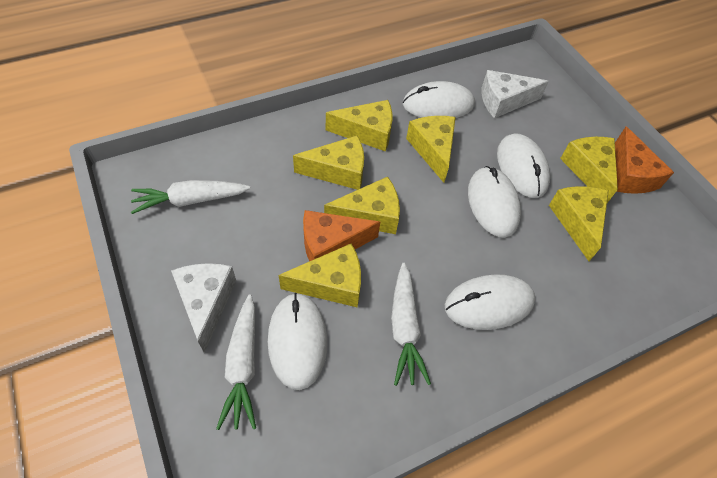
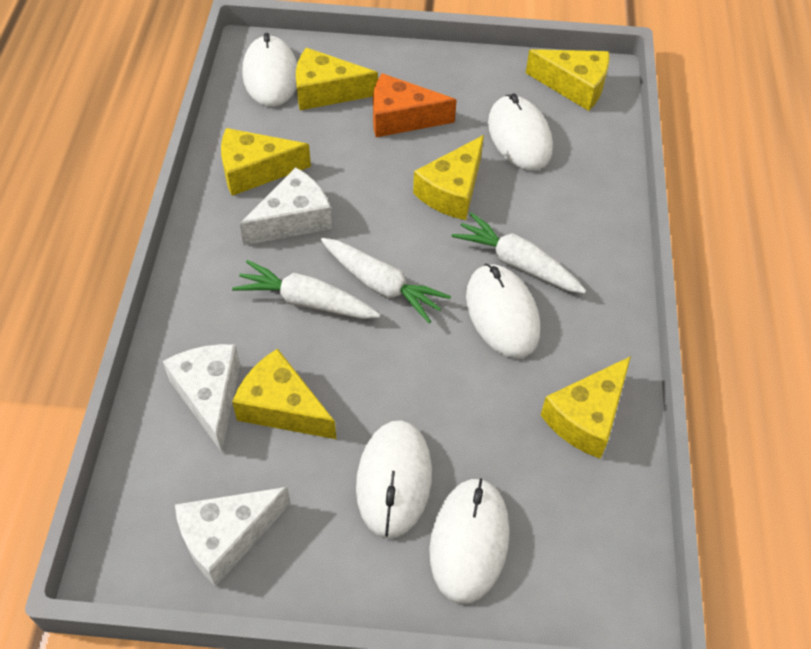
orange cheese: [303,210,380,261] [615,127,674,194] = 2 -> [373,73,457,137] = 1
white cheese: [171,263,236,353] [482,70,549,118] = 2 -> [163,344,240,452] [175,487,291,587] [240,167,332,245] = 3
yellow cheese: [278,243,361,307] [293,135,364,190] [324,176,400,234] [326,100,392,152] [406,116,456,183] [549,186,609,261] [560,137,618,203] = 7 -> [221,128,311,196] [232,348,336,439] [296,48,378,110] [413,135,484,220] [526,49,610,111] [541,356,631,459] = 6

